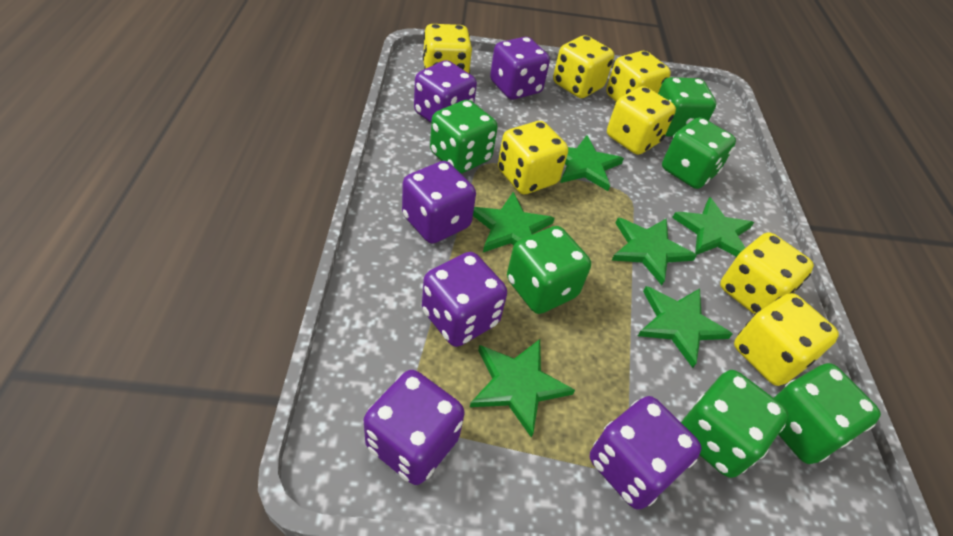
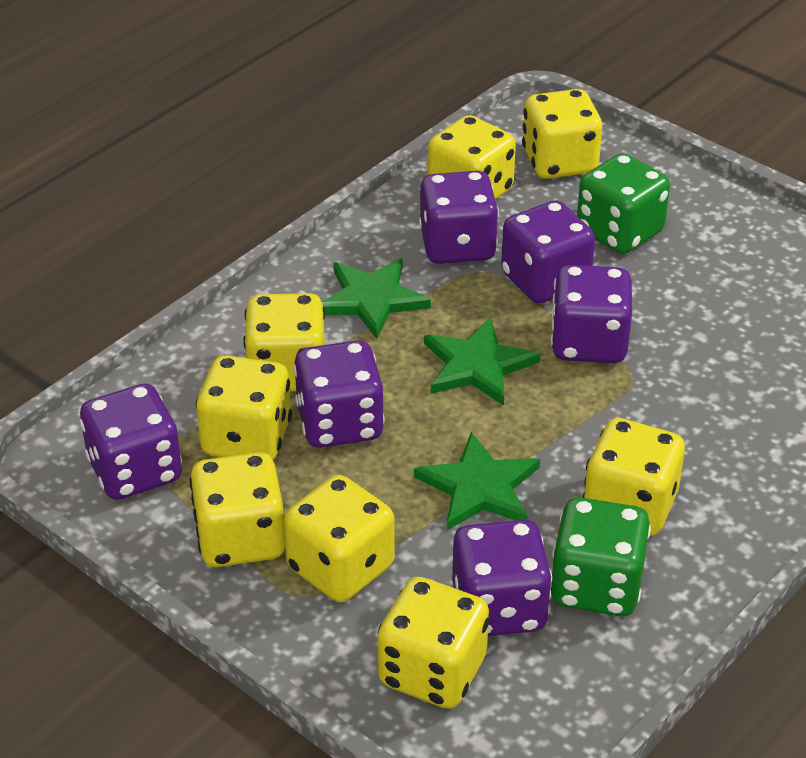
green dice: [430,100,498,173] [507,226,591,314] [658,77,716,137] [662,117,736,189] [681,370,789,478] [774,363,881,464] = 6 -> [550,497,651,616] [577,153,670,254] = 2
green star: [470,339,575,438] [473,192,555,252] [560,135,624,191] [612,218,697,285] [638,286,732,368] [672,197,754,257] = 6 -> [322,258,431,339] [414,432,540,530] [424,317,540,406] = 3
yellow dice: [423,24,472,74] [498,121,568,194] [553,35,614,98] [606,51,671,102] [607,86,676,155] [720,232,814,314] [734,293,839,386] = 7 -> [190,452,285,567] [196,355,292,460] [243,293,325,391] [283,475,395,602] [378,577,489,709] [428,115,516,200] [522,89,602,179] [583,418,685,536] = 8

